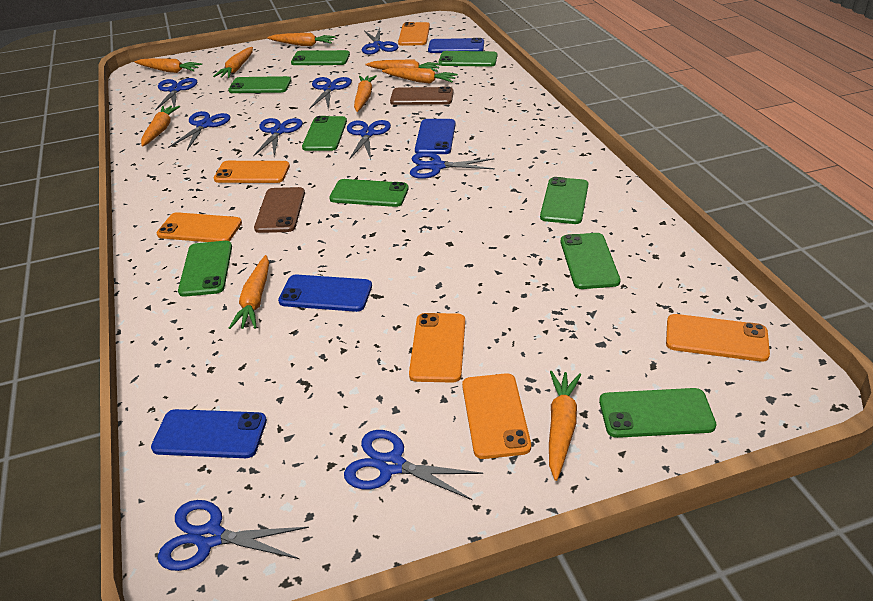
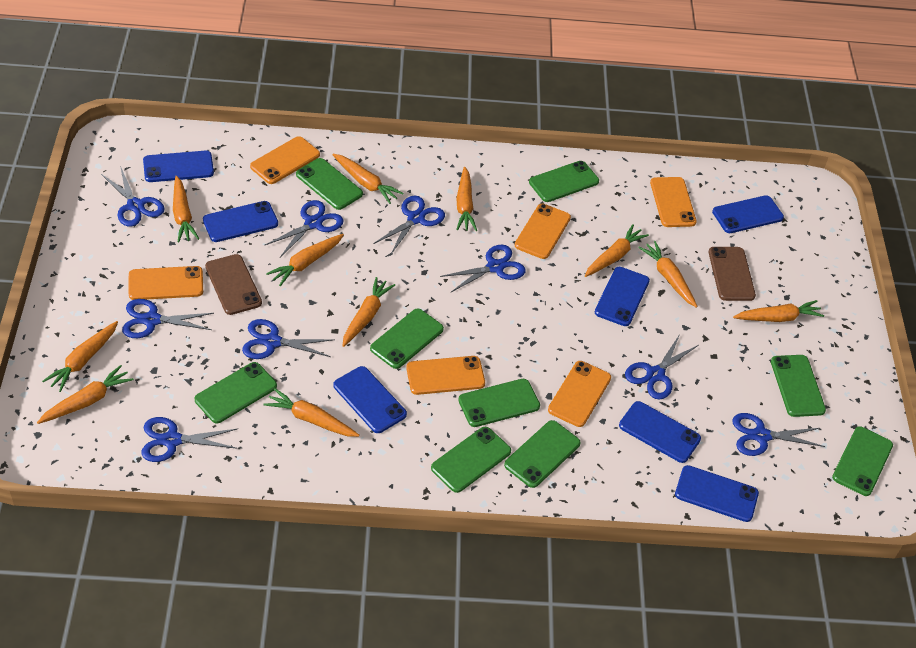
blue phone: [151,409,267,458] [278,275,372,312] [415,119,456,154] [428,38,484,53] = 4 -> [143,151,214,182] [203,201,278,242] [333,366,407,433] [595,267,650,326] [619,401,701,463] [675,465,759,522] [712,195,784,233] = 7
orange carrot: [134,58,202,73] [141,106,180,147] [213,47,253,78] [229,255,269,329] [267,33,336,46] [354,75,377,112] [365,59,441,72] [382,68,458,84] [549,371,581,481] = 9 -> [37,365,134,424] [42,321,118,392] [173,176,199,243] [264,388,360,437] [266,234,344,286] [332,154,404,204] [342,277,395,347] [456,167,477,231] [585,224,649,277] [638,241,698,308] [733,300,824,322] = 11

